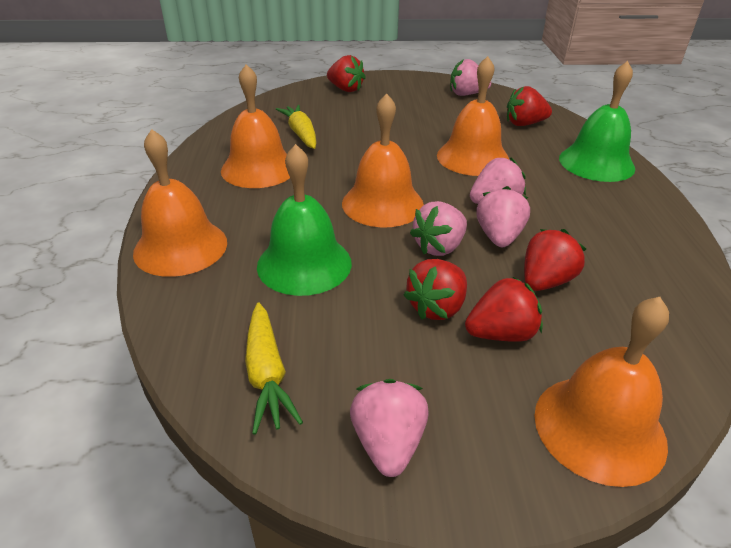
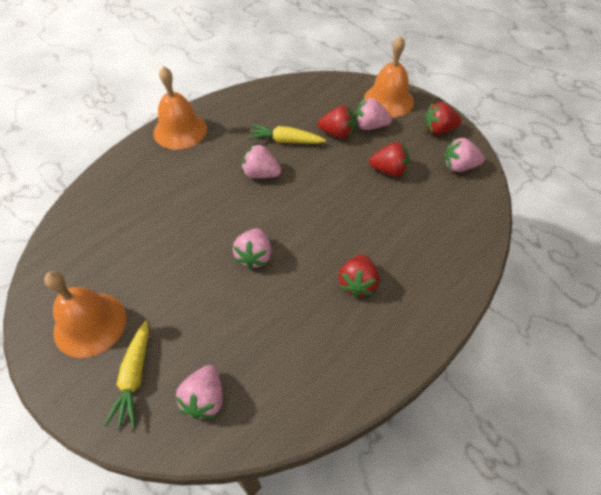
green bell: [257,144,352,296] [559,61,635,182] = 2 -> none = 0
orange bell: [133,129,227,277] [221,64,290,188] [342,93,424,228] [437,56,509,176] [534,297,669,487] = 5 -> [44,271,126,358] [154,66,207,150] [363,36,414,118] = 3
red strawberry: [327,55,366,92] [404,259,467,320] [465,276,543,342] [507,86,552,126] [524,229,586,291] = 5 -> [318,106,355,139] [338,254,379,298] [369,142,410,176] [425,102,462,135] = 4

